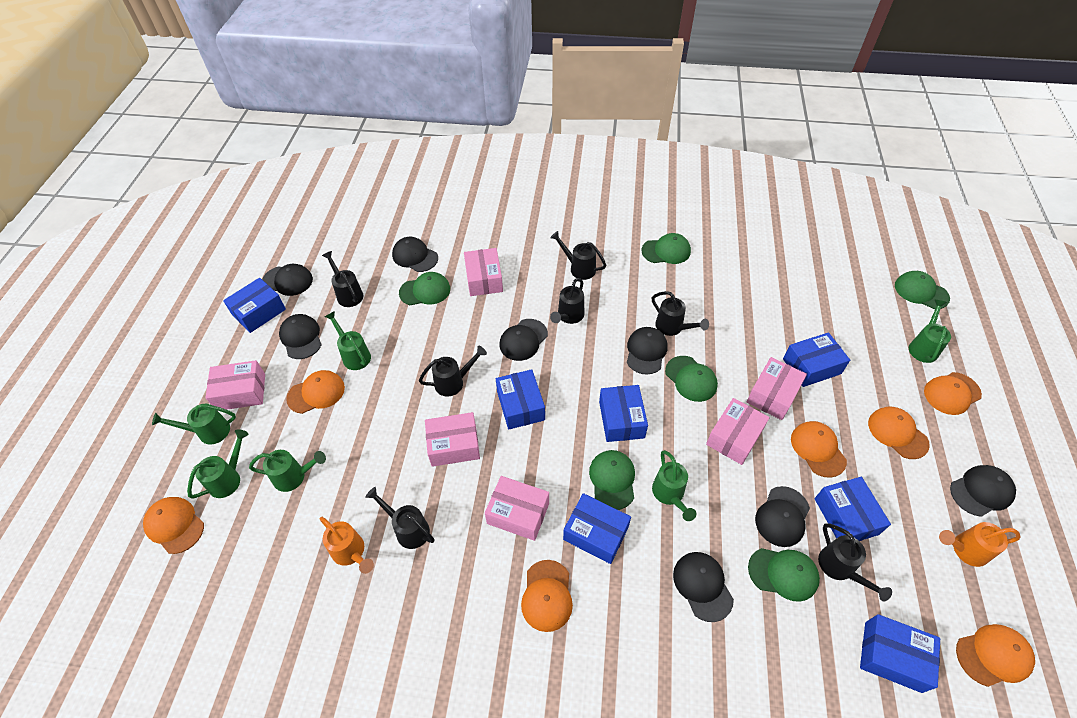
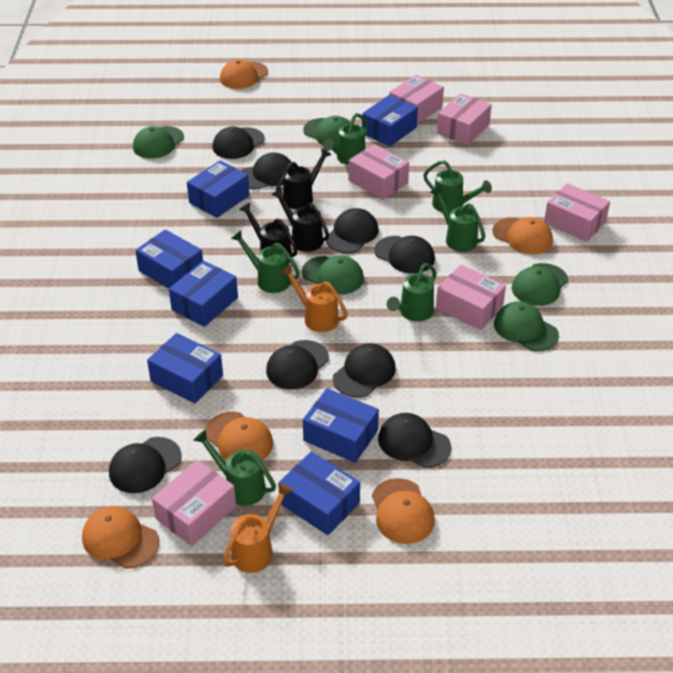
black watering can: [322,251,363,307] [365,487,434,549] [419,346,487,397] [550,231,606,280] [550,278,584,324] [652,291,709,336] [818,523,892,602] = 7 -> [239,203,297,263] [271,188,329,252] [276,148,332,209] = 3
green cap: [399,272,450,305] [589,450,635,510] [642,233,691,264] [665,356,718,402] [748,548,820,602] [895,271,950,309] = 6 -> [133,126,184,159] [302,255,364,295] [303,116,351,148] [494,301,559,351] [512,263,568,306] = 5
orange cap: [143,497,204,554] [286,370,345,414] [521,560,573,632] [791,421,847,478] [868,407,930,459] [924,372,982,415] [956,624,1035,687] = 7 -> [82,506,159,569] [205,412,273,461] [220,59,268,89] [372,478,435,544] [493,217,553,254] = 5

